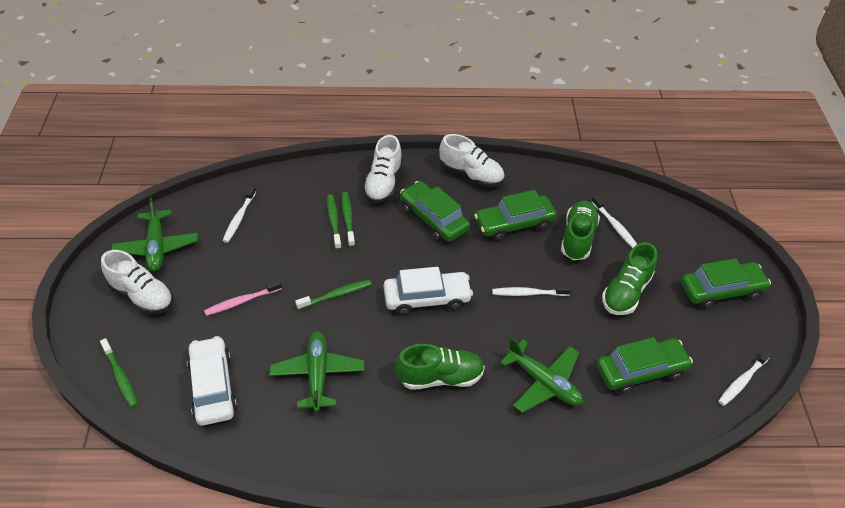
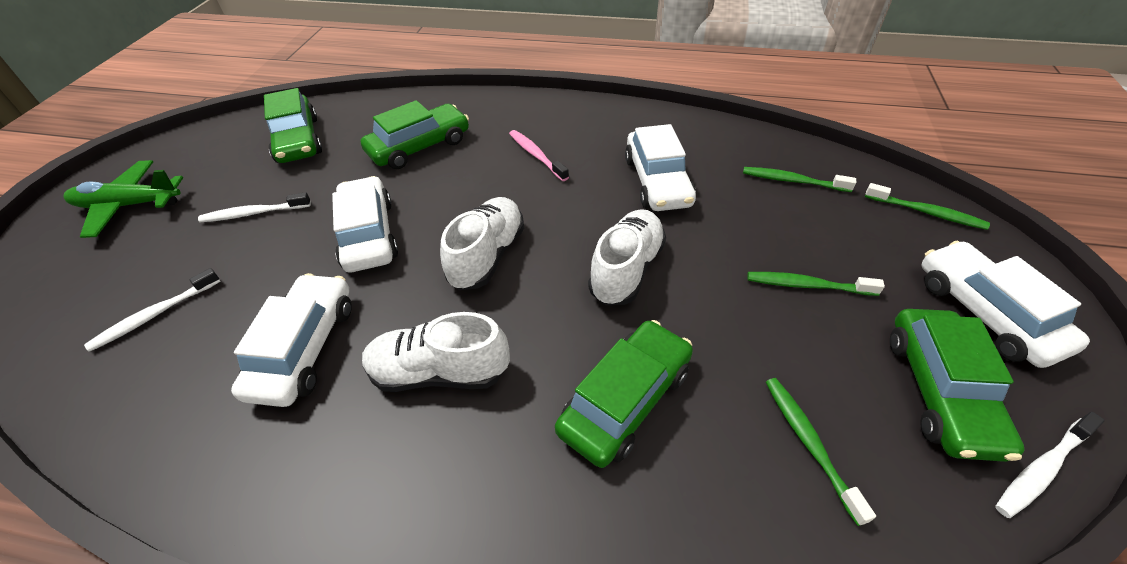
green plane: [111,198,198,271] [269,332,365,412] [500,337,583,413] = 3 -> [64,160,183,238] = 1
green shoe: [395,344,485,390] [561,201,600,260] [602,242,657,315] = 3 -> none = 0
white car: [187,336,237,426] [384,267,473,315] = 2 -> [231,273,352,407] [332,176,398,272] [625,124,696,211] [921,241,1090,368] = 4
white toothbrush: [223,186,257,243] [492,286,571,296] [591,195,637,248] [718,349,772,406] = 4 -> [84,268,221,352] [198,192,311,222] [995,412,1105,518] = 3

